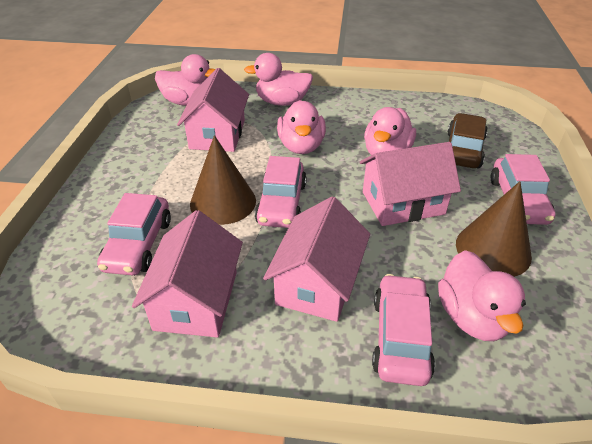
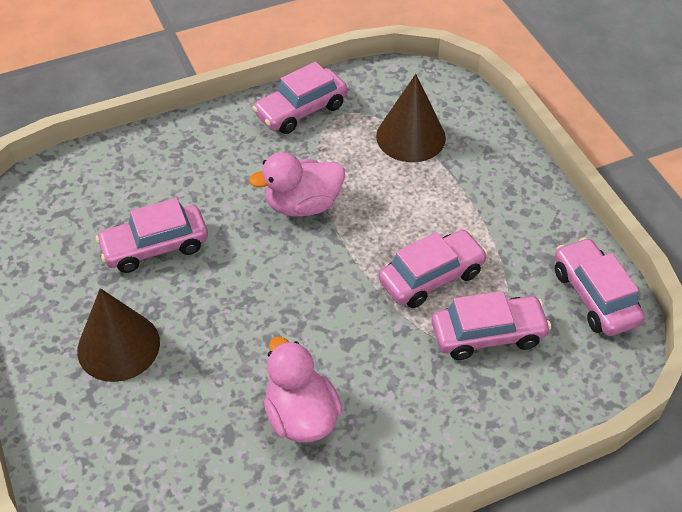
brown car: [448,113,488,168] = 1 -> none = 0
pink car: [97,193,171,275] [255,156,307,228] [372,274,435,386] [491,154,556,225] = 4 -> [96,198,208,273] [253,62,348,134] [379,230,488,308] [432,291,551,360] [555,237,645,336] = 5
pink duck: [155,54,216,106] [244,53,313,106] [277,100,326,154] [364,107,416,155] [438,250,526,341] = 5 -> [249,152,345,217] [264,337,342,442] = 2
pink house: [132,210,243,338] [177,68,249,152] [263,196,370,322] [360,142,461,226] = 4 -> none = 0

